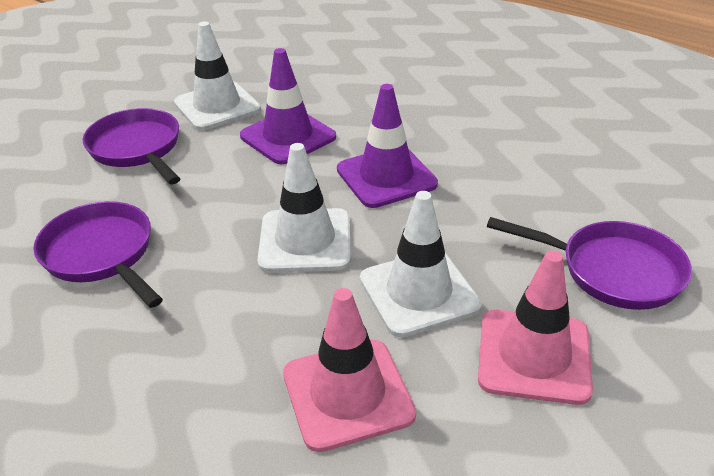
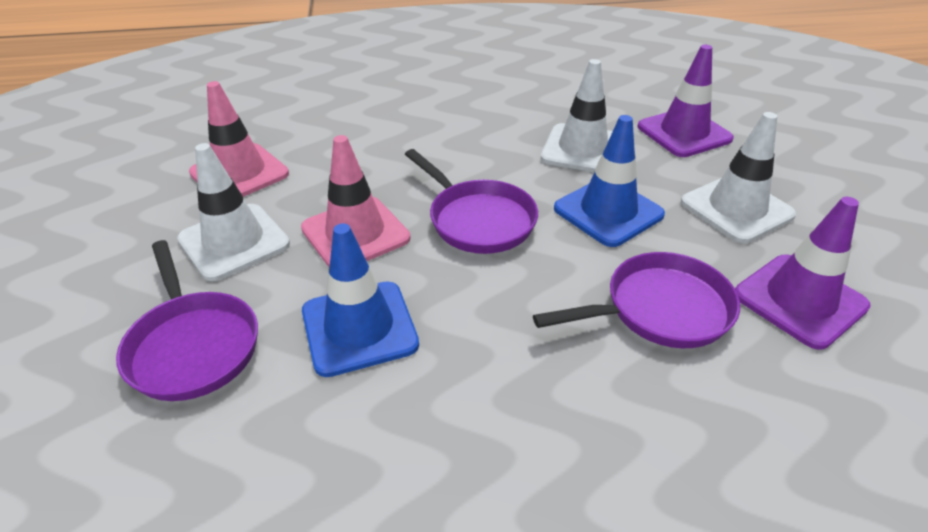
blue traffic cone: none = 0 -> [302,223,419,377] [554,115,665,247] = 2

